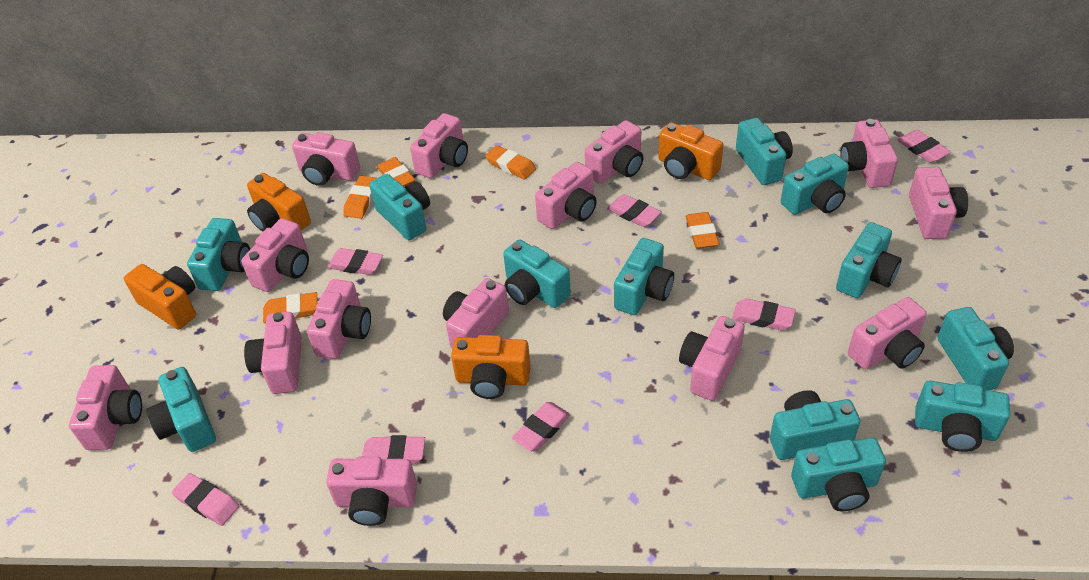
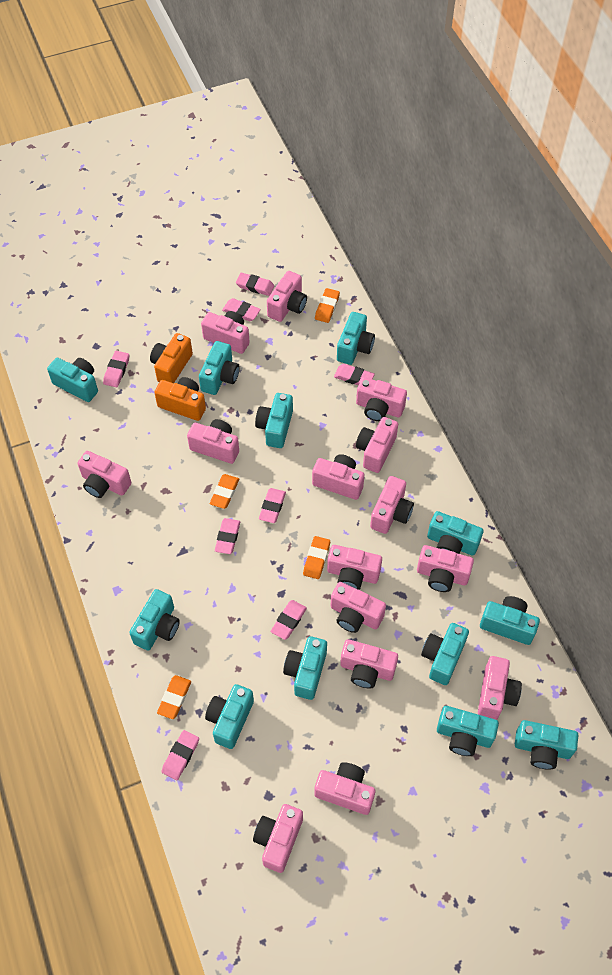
orange camera: [124,264,196,330] [247,173,311,231] [451,335,531,399] [658,122,723,180] = 4 -> [150,333,193,383] [154,377,206,421] = 2
orange eraser: [263,292,318,323] [343,176,377,219] [377,157,415,187] [485,145,536,180] [685,212,719,249] = 5 -> [157,675,191,719] [210,474,239,509] [303,536,330,579] [315,288,340,323] = 4
pink camera: [69,365,142,450] [241,218,309,292] [244,312,302,394] [292,132,360,186] [307,279,371,359] [326,457,417,526] [410,113,468,178] [443,278,509,349] [535,162,597,229] [585,120,643,184] [679,316,745,401] [840,119,898,188] [848,297,927,369] [909,167,968,239] = 14 -> [78,451,131,498] [187,419,239,464] [201,311,250,354] [253,804,303,873] [267,271,307,322] [312,454,364,500] [314,762,375,815] [327,545,382,590] [331,582,386,633] [340,639,398,688] [356,377,407,421] [356,417,398,473] [370,476,414,534] [417,545,474,592] [478,656,522,720] = 15
pink eraser: [172,473,239,526] [328,248,383,275] [362,435,425,464] [512,402,570,451] [607,194,661,227] [732,298,796,330] [897,130,951,163] = 7 -> [103,351,129,387] [162,730,199,780] [215,518,240,554] [222,298,261,321] [236,273,274,296] [259,488,286,523] [271,600,307,640] [334,364,375,385] = 8

